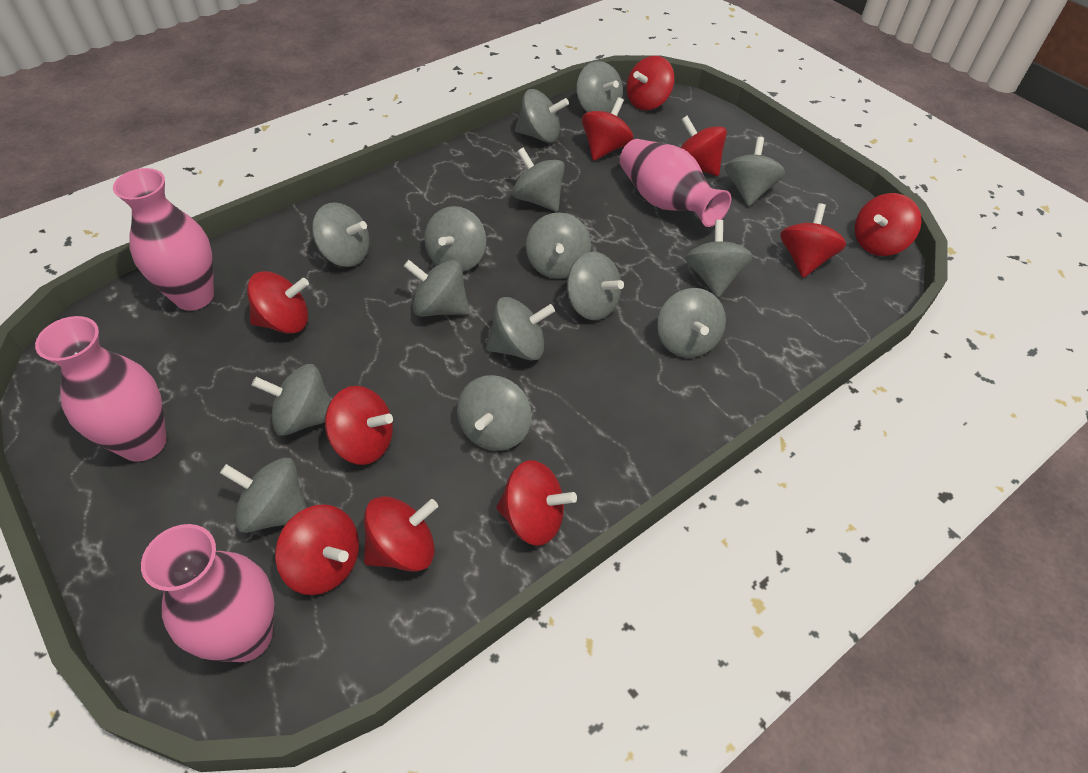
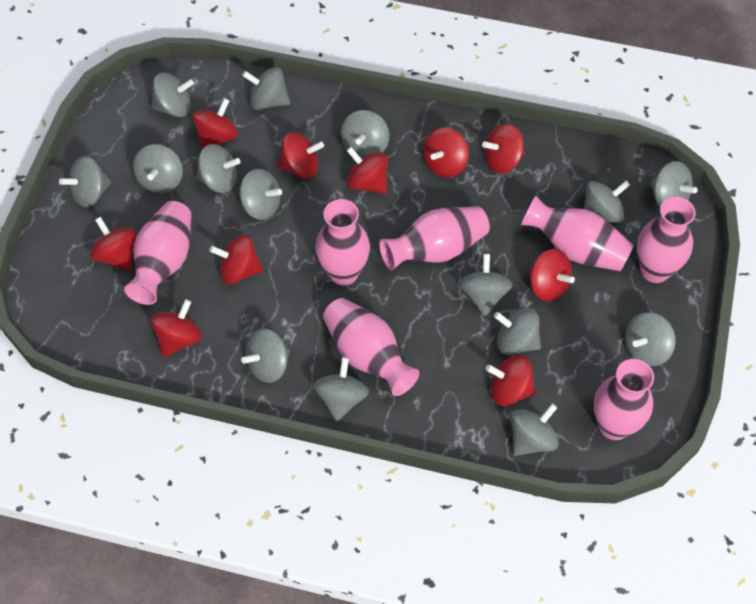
pink vase: [35,316,167,462] [113,168,214,311] [141,524,275,662] [620,139,731,227] = 4 -> [124,201,192,305] [316,199,370,286] [323,298,419,396] [379,207,490,270] [521,196,634,271] [594,359,654,440] [637,197,696,283] = 7

